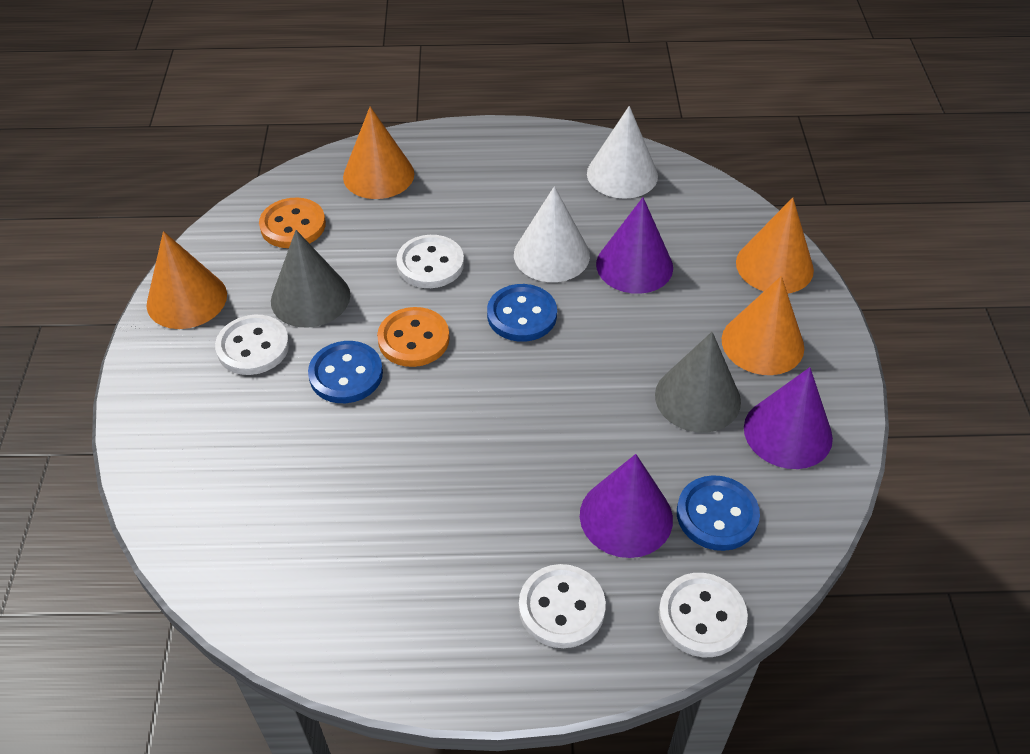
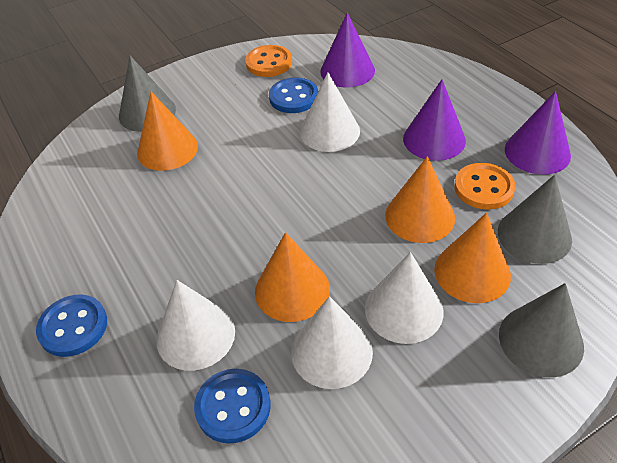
grey cone: [271,230,350,327] [655,332,741,433] = 2 -> [119,56,176,132] [498,175,572,264] [499,283,584,377] = 3
white button: [215,315,289,375] [396,235,464,288] [519,564,606,648] [659,573,748,657] = 4 -> none = 0
white cone: [514,186,590,282] [587,106,658,199] = 2 -> [156,280,235,371] [291,296,373,389] [300,72,360,152] [365,252,444,344] = 4

